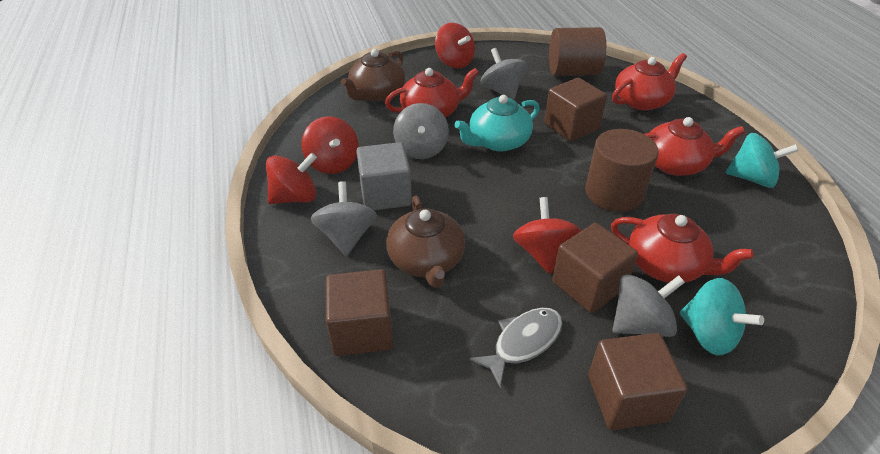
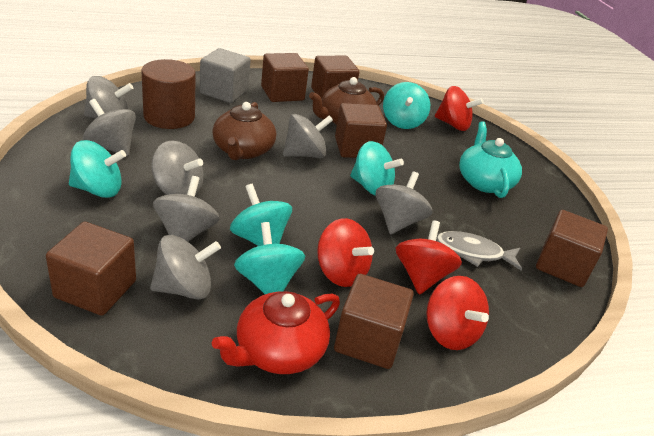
brown cube: [326,269,393,356] [544,78,607,141] [552,223,638,313] [588,333,688,430] = 4 -> [46,222,136,316] [261,53,309,102] [311,56,359,99] [334,274,414,369] [335,103,387,158] [536,210,608,287] = 6
brown cylinder: [549,27,606,76] [585,129,659,212] = 2 -> [142,59,196,129] = 1
grey spinning top: [311,181,377,256] [393,103,449,159] [480,48,526,100] [612,274,685,337] = 4 -> [83,99,136,156] [84,76,133,118] [150,235,221,299] [151,141,204,196] [153,176,220,242] [283,114,333,158] [376,172,432,234] = 7
red teapot: [385,68,479,118] [611,214,754,283] [612,53,687,110] [645,117,745,176] = 4 -> [212,291,340,374] = 1
turquoise spinning top: [680,278,764,356] [726,133,799,188] = 2 -> [69,140,126,198] [230,184,292,246] [234,222,305,294] [350,141,404,196] [383,82,430,129] = 5

